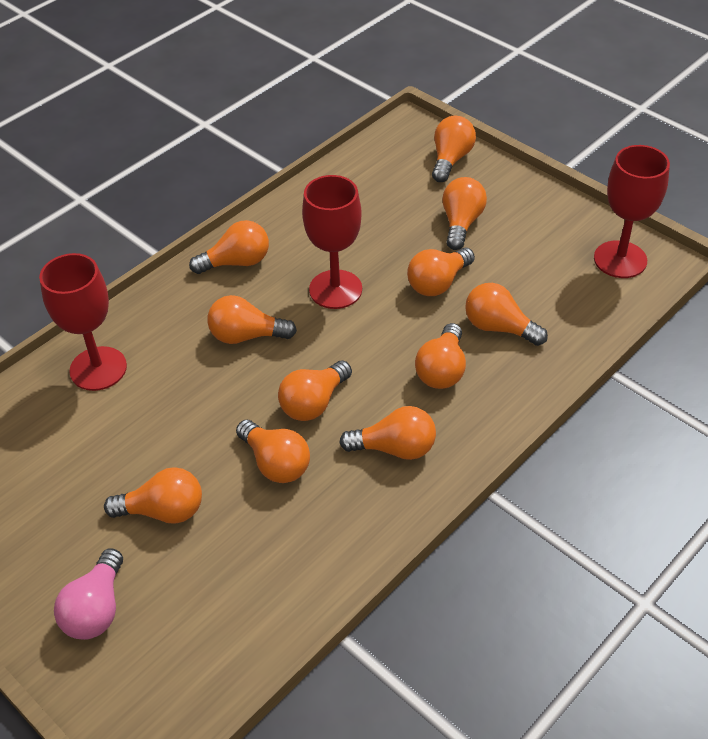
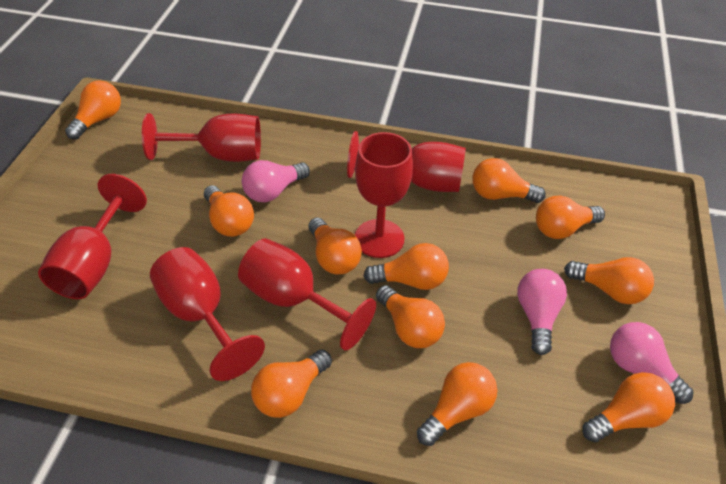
pink light bulb: [54,548,123,640] = 1 -> [242,160,310,203] [517,269,567,355] [610,322,694,404] = 3
red goblet: [39,253,127,391] [302,175,362,309] [594,145,670,278] = 3 -> [38,174,147,299] [142,113,261,162] [150,247,265,381] [238,238,376,350] [347,131,466,192] [355,132,413,258] = 6

